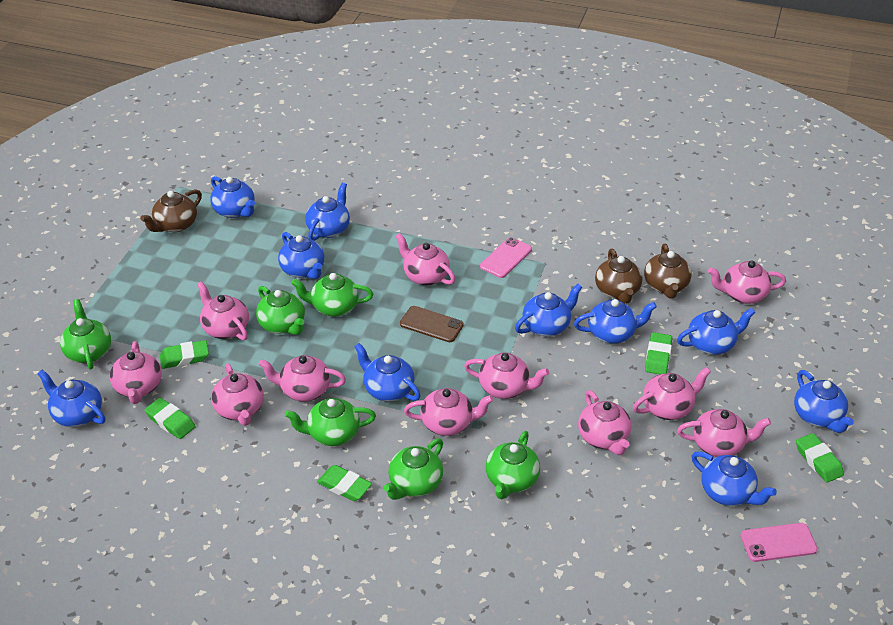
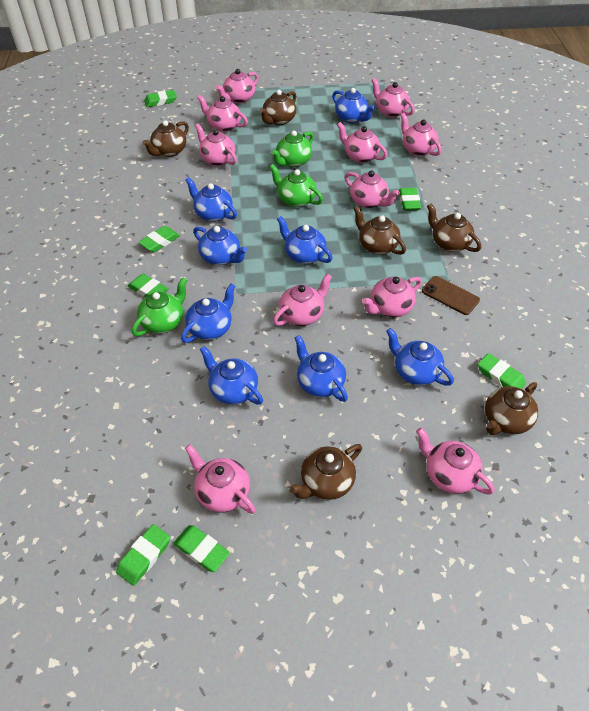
blue teapot: [37,370,106,427] [210,176,255,218] [278,232,324,279] [305,183,350,241] [354,343,421,402] [515,284,582,336] [574,299,657,343] [677,308,755,355] [691,451,777,506] [794,370,854,433] = 10 -> [181,284,236,343] [185,177,237,222] [193,226,247,265] [200,346,263,405] [277,216,333,264] [295,335,348,402] [332,88,376,123] [386,328,454,386] = 8
brown teapot: [140,189,202,232] [595,249,642,304] [644,244,692,299] = 3 -> [142,120,189,157] [259,90,296,125] [289,444,362,500] [353,206,406,255] [427,203,481,252] [485,382,538,435] = 6
green eraser: [145,398,196,439] [160,340,209,369] [317,465,372,501] [645,332,672,374] [796,433,844,483] = 5 -> [116,524,170,586] [128,274,169,297] [138,226,180,252] [144,90,177,107] [173,525,230,572] [399,188,421,210] [478,353,526,389] = 7
green teapot: [60,299,111,370] [256,286,305,335] [285,398,376,446] [291,273,373,317] [383,438,443,500] [486,431,540,499] = 6 -> [132,277,187,336] [270,164,323,207] [271,130,314,167] = 3
pink phone: [480,237,532,278] [740,523,818,562] = 2 -> none = 0

